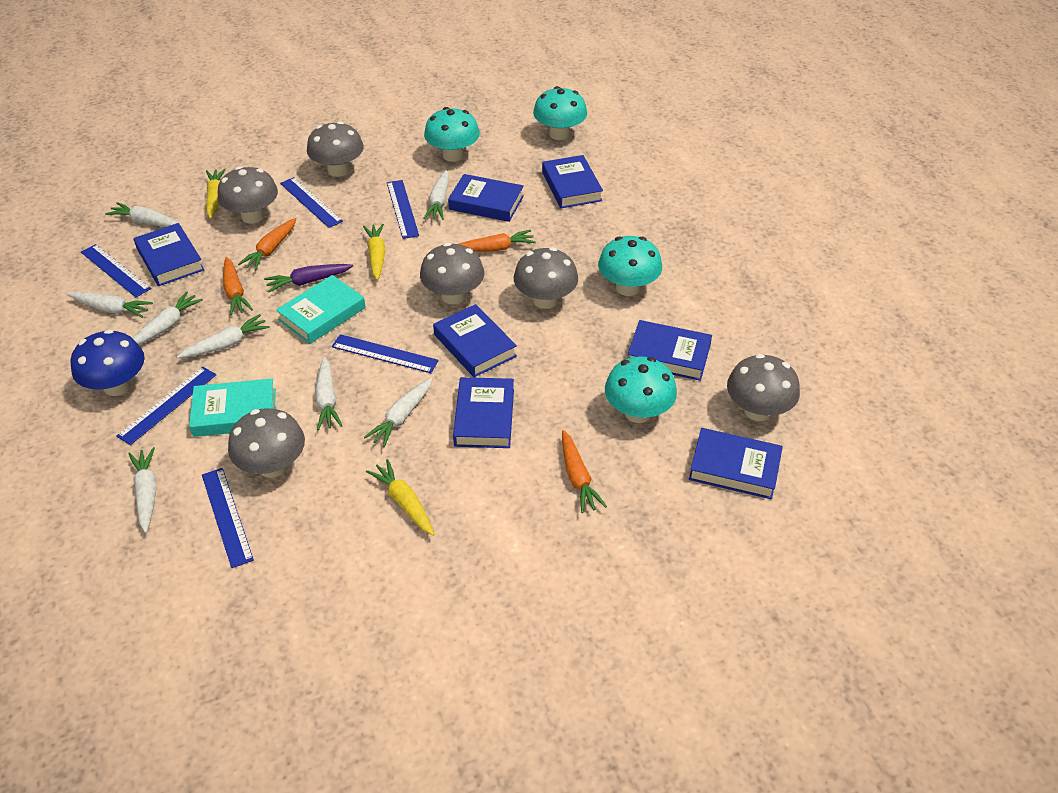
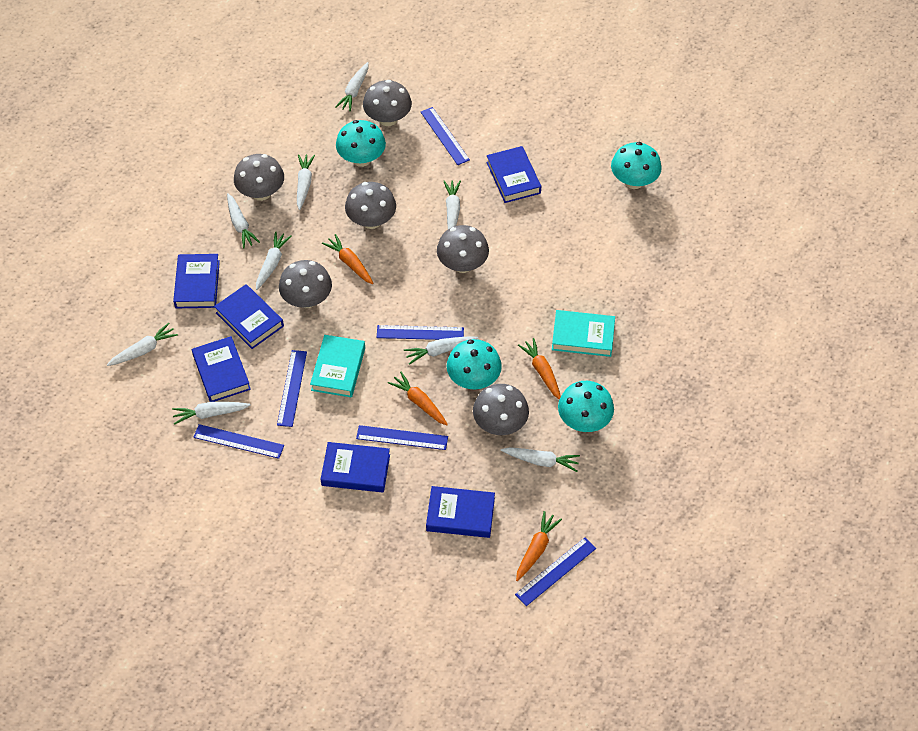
blue book: [133,223,204,286] [433,304,517,377] [448,174,524,222] [453,377,514,448] [542,155,603,208] [628,320,712,381] [689,428,783,499] = 7 -> [173,254,220,308] [192,336,251,402] [214,284,284,349] [320,442,390,493] [426,486,495,538] [486,146,541,203] = 6
blue mushroom: [71,329,145,396] = 1 -> none = 0
purple carrot: [264,264,353,292] = 1 -> none = 0
white carrot: [67,291,153,318] [105,202,182,227] [128,447,156,533] [133,292,203,345] [177,314,270,358] [315,357,342,430] [364,378,432,447] [423,170,449,220] = 8 -> [107,323,178,366] [172,402,251,425] [227,193,260,248] [256,231,292,290] [297,154,315,210] [335,62,369,112] [404,336,478,365] [444,180,461,229] [501,447,580,472] = 9
yellow carrot: [206,169,226,219] [363,224,385,280] [366,459,434,536] = 3 -> none = 0

